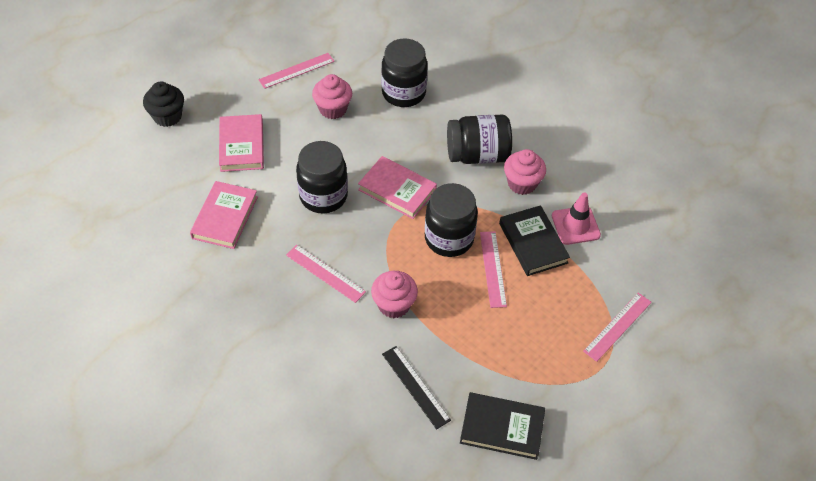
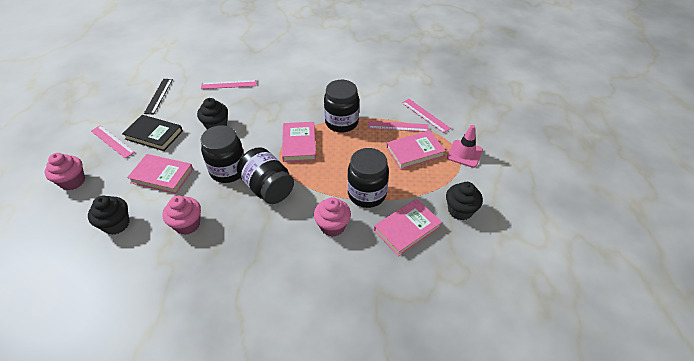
black book: [460,392,545,460] [499,205,570,276] = 2 -> [122,115,183,151] = 1
black cupcake: [143,82,184,127] = 1 -> [88,195,130,235] [197,98,228,130] [446,182,483,220] = 3
pink book: [190,181,258,249] [219,114,264,172] [358,156,437,219] = 3 -> [127,154,193,194] [282,122,316,162] [374,199,442,257] [386,130,446,170] = 4

